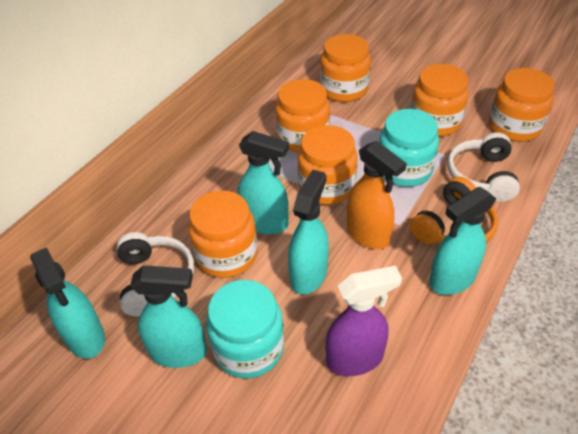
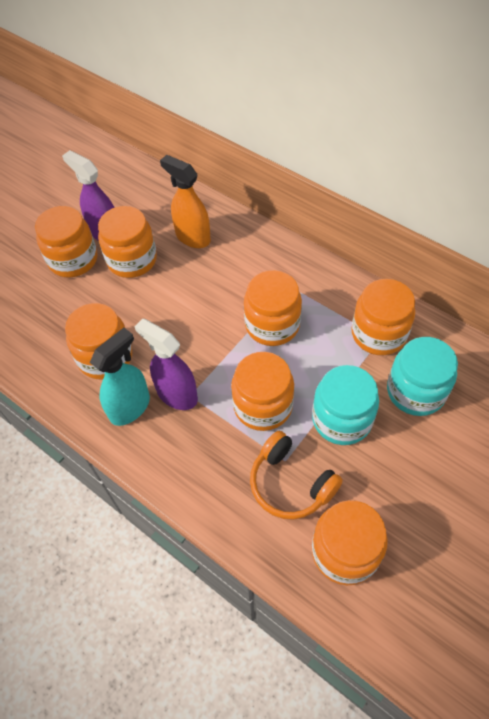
orange jar: [188,190,258,278] [275,79,330,152] [297,125,358,205] [320,34,371,102] [411,64,469,136] [489,68,555,142] = 6 -> [35,206,97,278] [65,303,132,380] [98,206,157,278] [231,352,294,431] [244,270,302,346] [312,500,388,585] [352,279,415,355] = 7
purple spray bottle: [325,266,402,376] = 1 -> [62,150,115,241] [135,318,198,410] = 2
turquoise spray bottle: [30,247,105,359] [130,265,207,368] [237,131,289,234] [288,170,329,294] [429,187,496,295] = 5 -> [90,328,150,426] = 1
white headphones: [117,232,194,316] [447,132,520,202] = 2 -> none = 0

